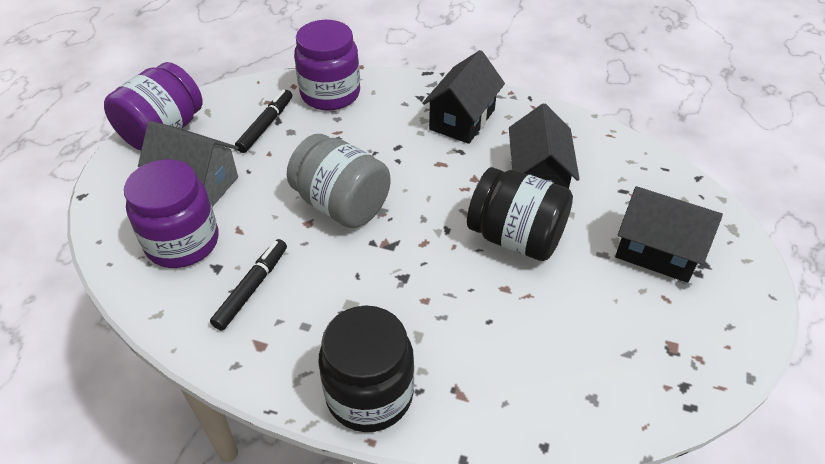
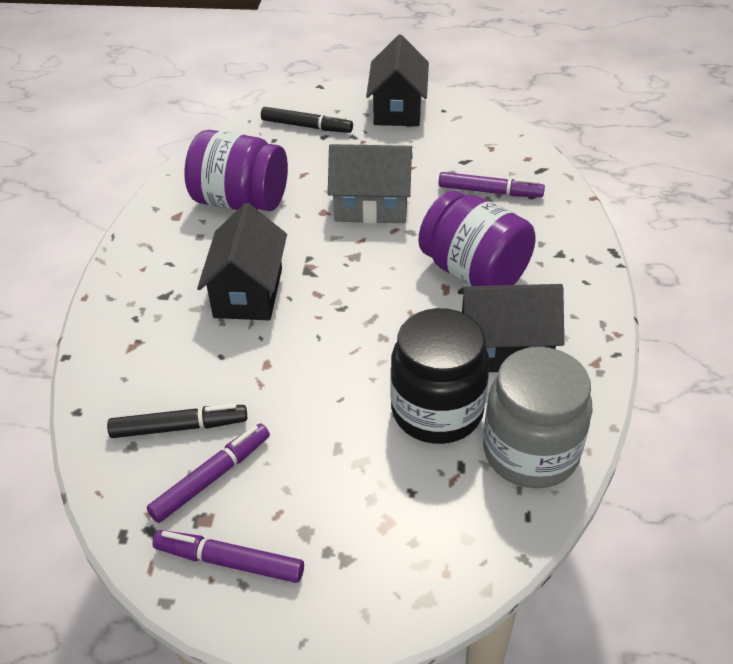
black jar: [318,306,414,432] [467,167,573,261] = 2 -> [391,308,490,444] = 1
purple jar: [104,62,203,150] [124,159,218,268] [294,20,360,111] = 3 -> [184,130,288,211] [418,191,536,286] = 2
purple marker: none = 0 -> [147,423,270,523] [152,530,304,583] [439,172,545,197] = 3

